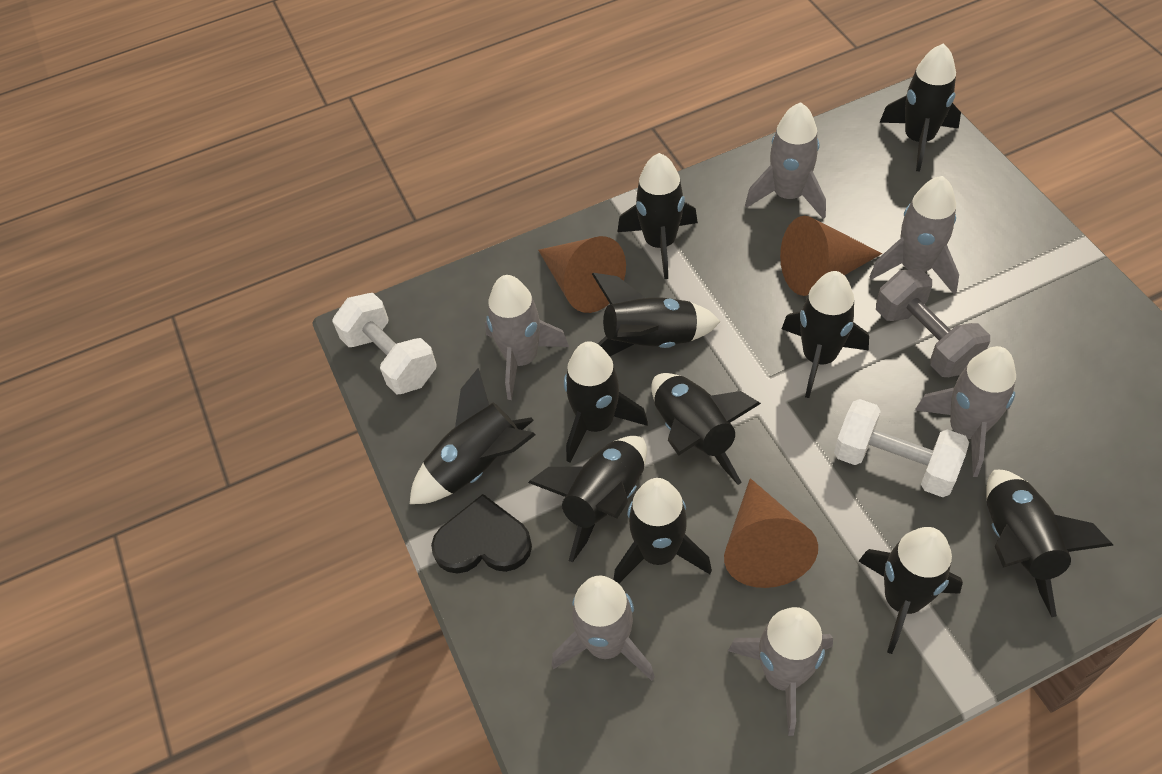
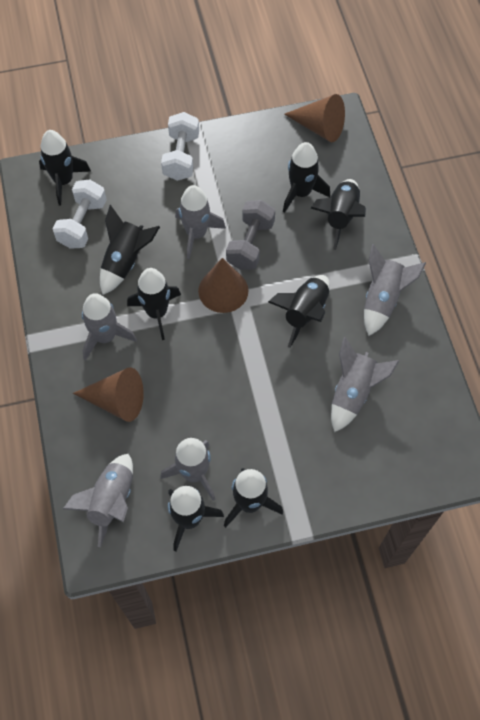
black heart: [431,494,532,574] = 1 -> none = 0
black rocket: [410,368,536,504] [528,436,647,563] [564,341,648,463] [592,273,720,356] [614,478,712,583] [617,153,698,279] [651,373,761,485] [782,271,869,398] [858,527,963,654] [879,43,961,172] [986,470,1113,617] = 11 -> [39,130,91,205] [100,205,160,295] [127,268,181,340] [168,486,224,552] [224,468,283,528] [268,275,330,348] [283,142,330,213] [311,179,366,250] = 8

